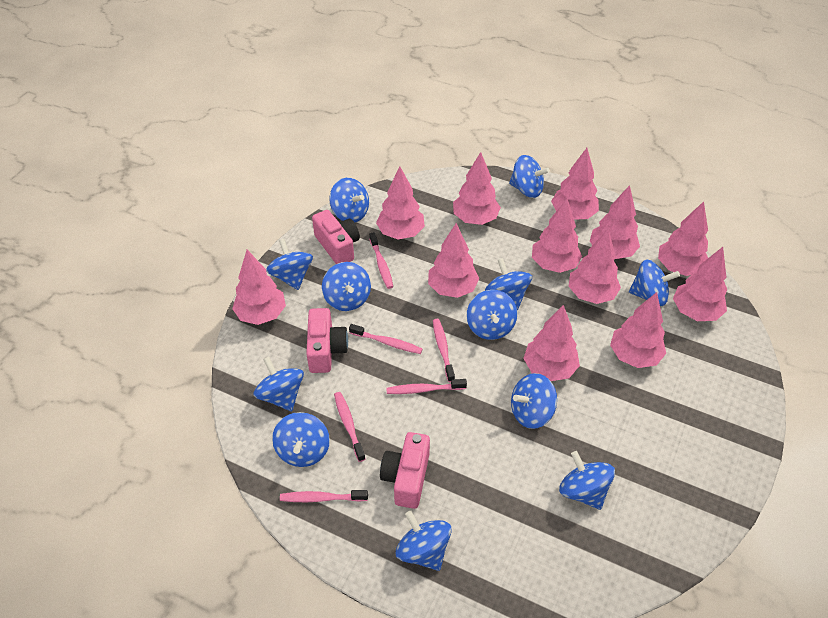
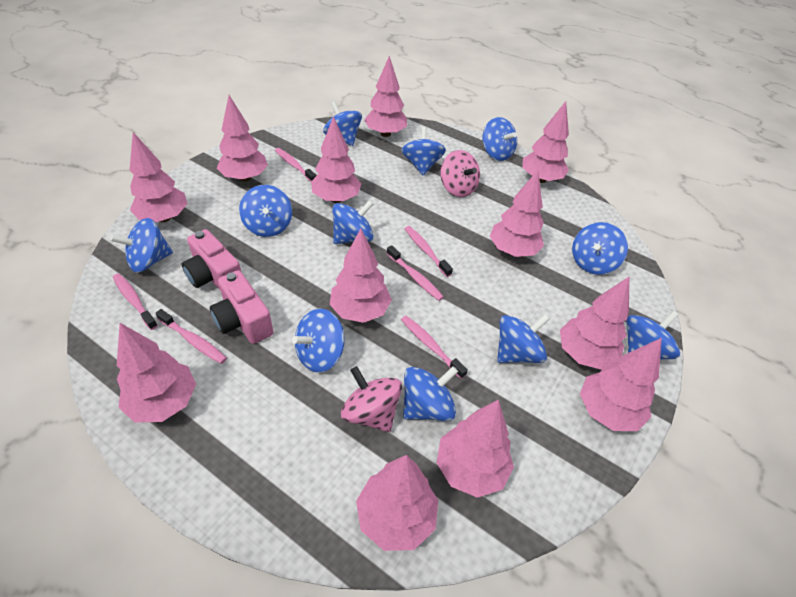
blue spinning top: [253,357,304,411] [266,239,313,290] [272,412,330,467] [322,262,371,311] [329,178,369,222] [396,511,452,571] [466,290,517,340] [485,258,532,310] [509,155,550,198] [511,373,557,429] [559,451,615,510] [629,259,680,306] = 12 -> [110,218,173,273] [239,185,292,237] [292,308,345,373] [323,101,362,146] [332,200,373,244] [402,127,446,176] [403,366,458,421] [483,117,517,161] [497,314,550,363] [572,222,628,275] [627,311,680,359] = 11
pink camera: [306,308,348,373] [312,210,360,264] [380,432,430,509] = 3 -> [182,229,241,290] [210,270,273,344] = 2
pink spinning top: none = 0 -> [341,366,402,432] [440,150,480,197] = 2

